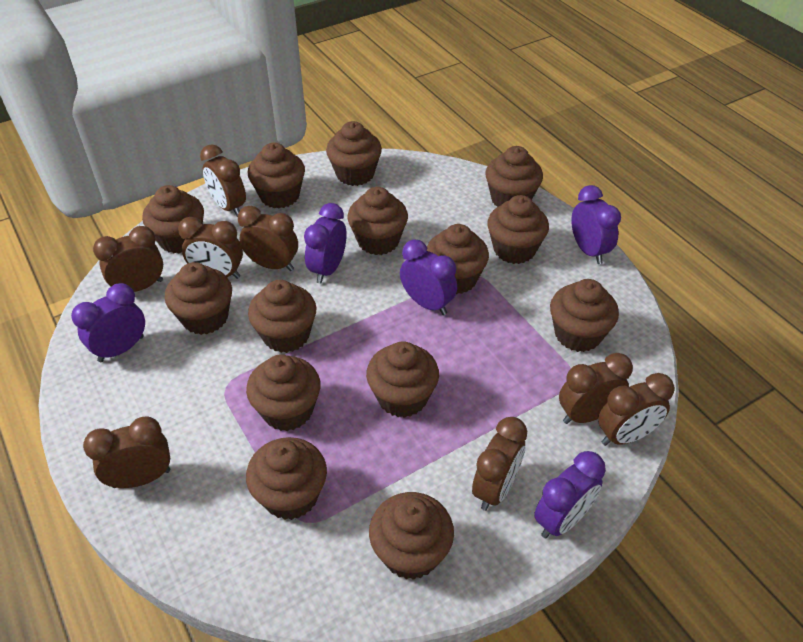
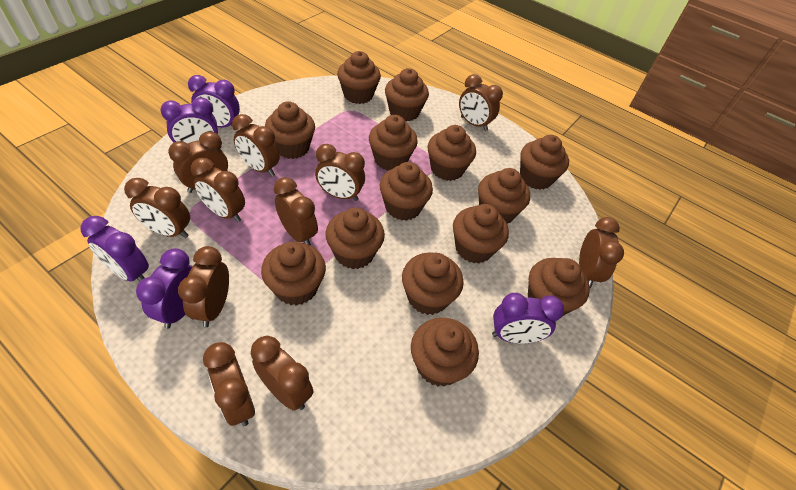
brown clock: [83,416,170,488] [93,226,163,292] [178,217,243,279] [200,144,246,217] [238,206,298,271] [472,417,527,511] [559,353,633,424] [598,373,675,446] = 8 -> [124,178,190,238] [168,132,228,193] [178,246,229,327] [191,158,245,222] [203,342,255,426] [232,114,280,177] [251,336,313,411] [274,177,318,245] [315,144,365,201] [459,74,503,131] [579,217,624,288] = 11

